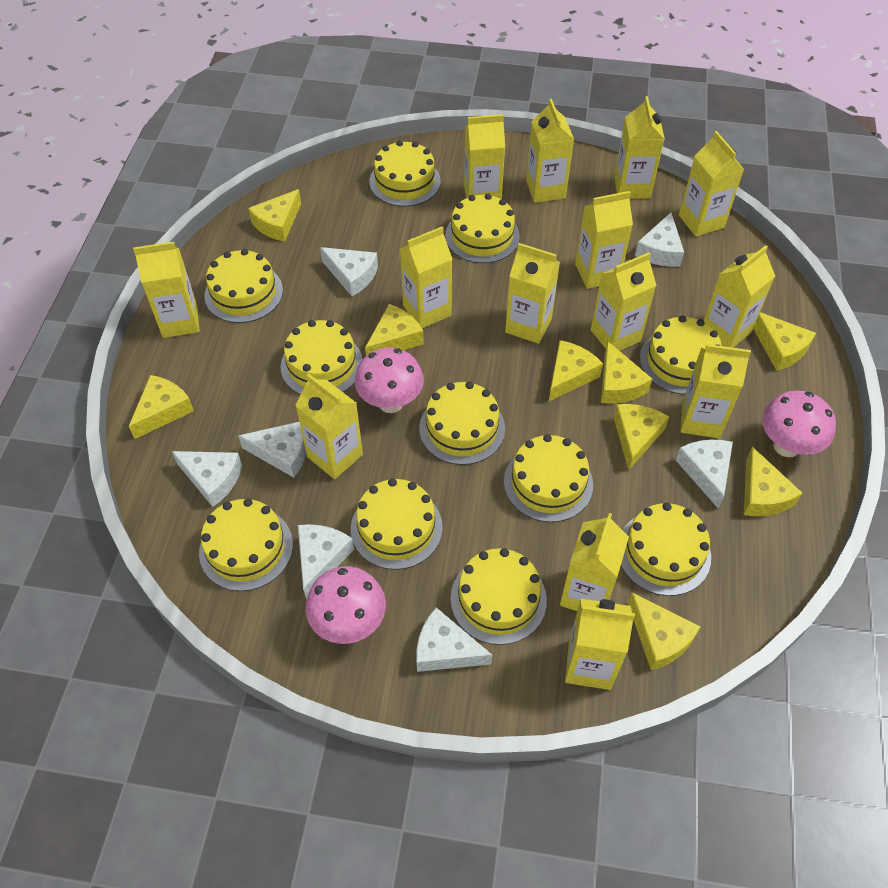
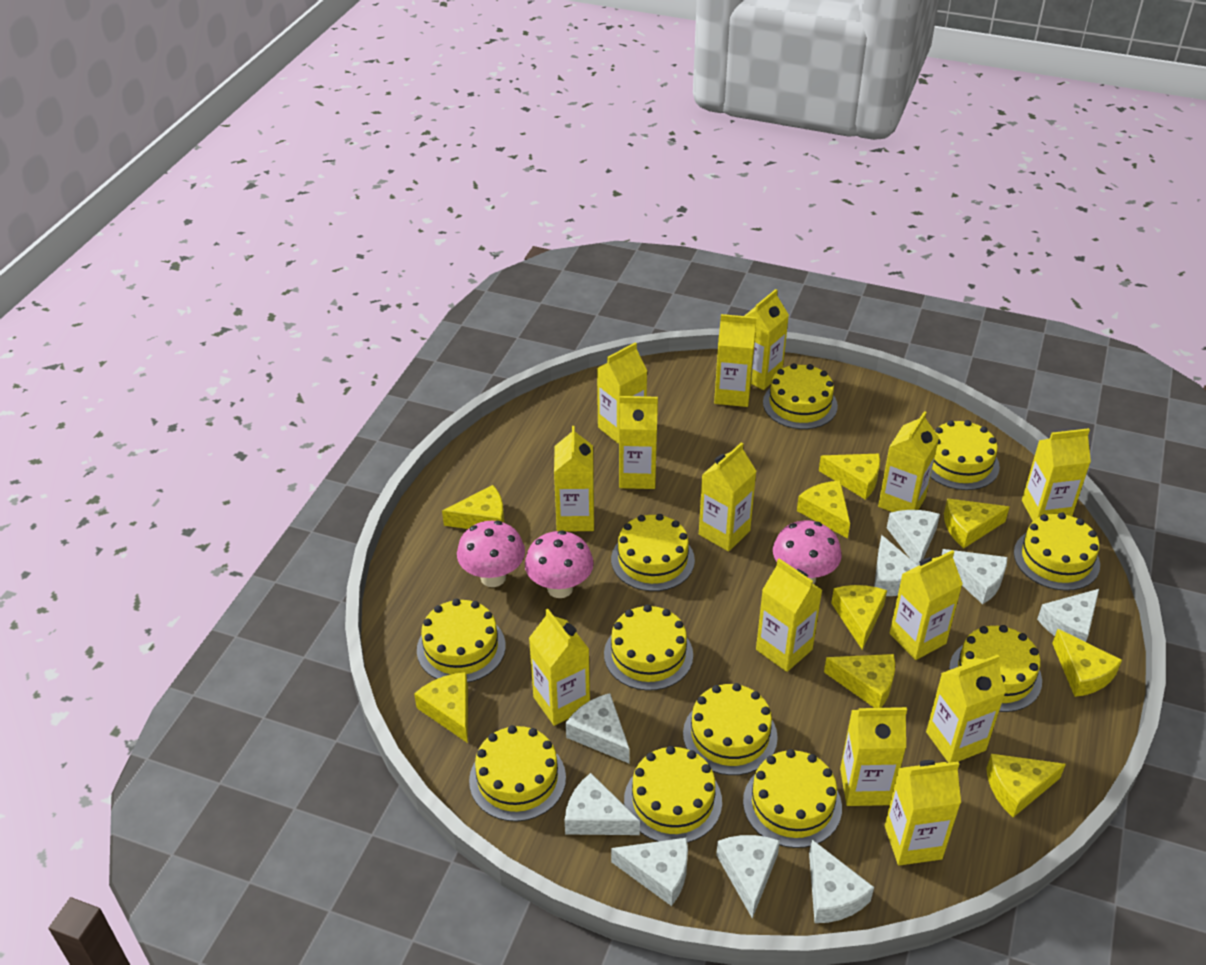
white cheese: [172,451,242,507] [238,422,306,478] [298,524,354,599] [320,247,378,296] [416,608,492,672] [635,213,684,267] [676,440,733,508] = 7 -> [565,773,640,835] [566,693,630,763] [611,838,688,906] [716,835,780,918] [809,840,874,923] [874,535,918,596] [887,510,940,566] [941,549,1007,604] [1037,589,1099,642] = 9

